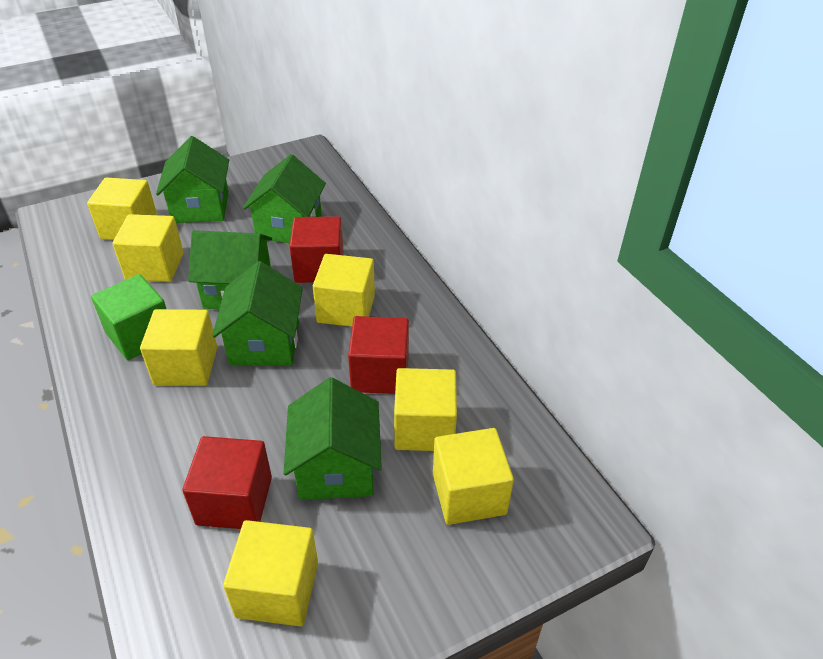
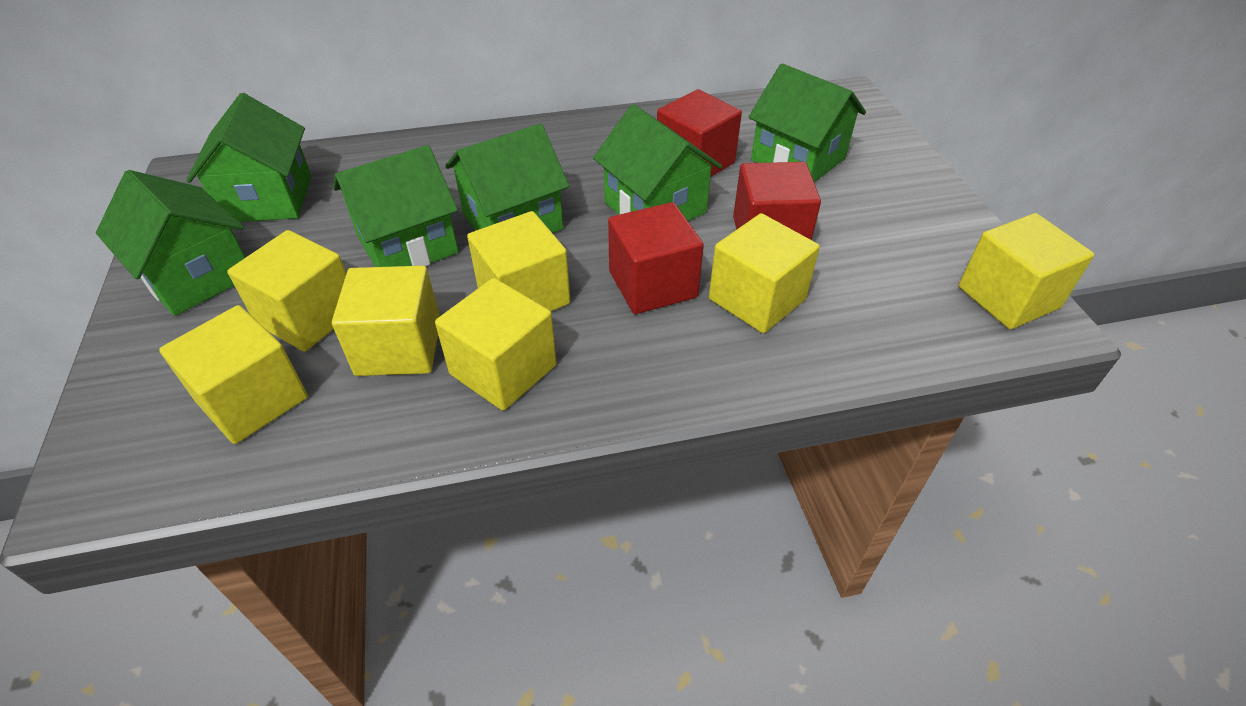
green cube: [91,274,166,360] = 1 -> none = 0
green house: [156,136,229,223] [188,230,272,309] [212,261,303,366] [243,154,326,243] [284,377,382,500] = 5 -> [96,170,246,316] [186,93,311,222] [333,145,459,267] [445,123,569,233] [593,104,722,221] [749,63,866,182] = 6

